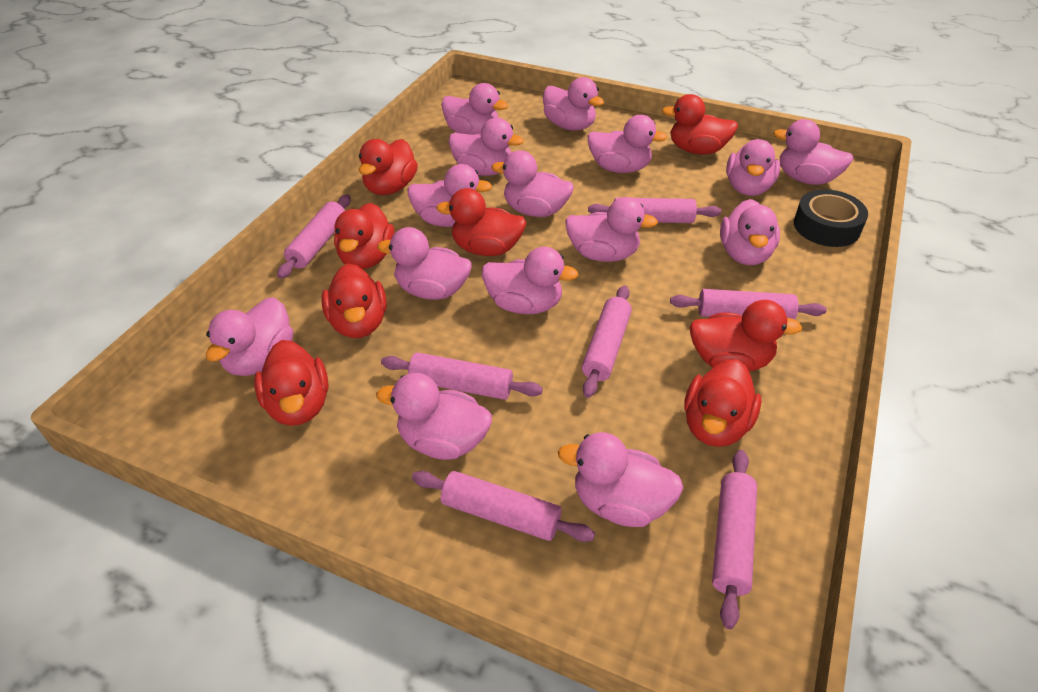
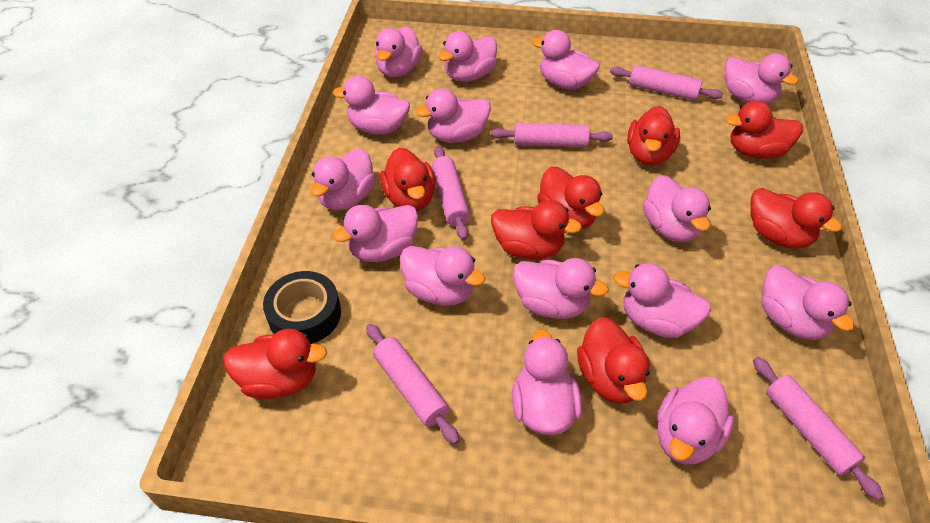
pink rolling pin: [277,195,351,279] [381,352,543,400] [412,471,595,542] [582,285,632,398] [588,198,721,223] [670,289,827,320] [712,450,757,629] = 7 -> [366,323,459,445] [432,146,470,240] [491,123,613,147] [610,65,723,100] [753,357,883,500] = 5

